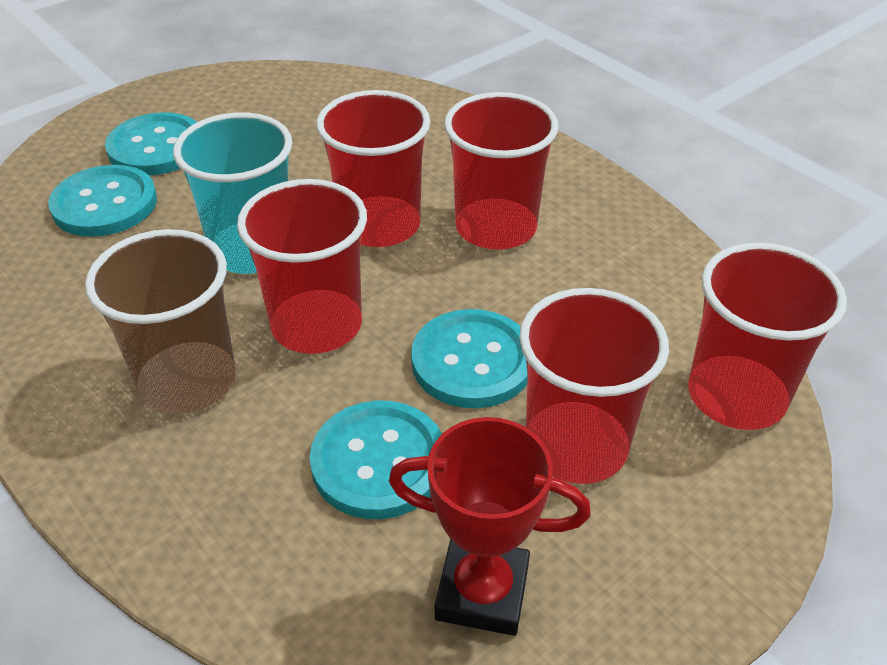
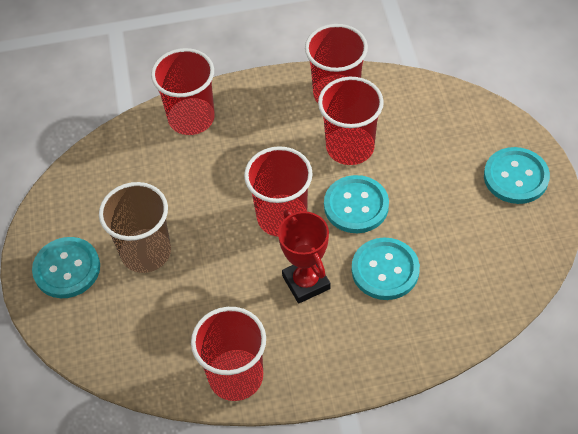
turquoise cup: [173,112,292,274] = 1 -> none = 0

